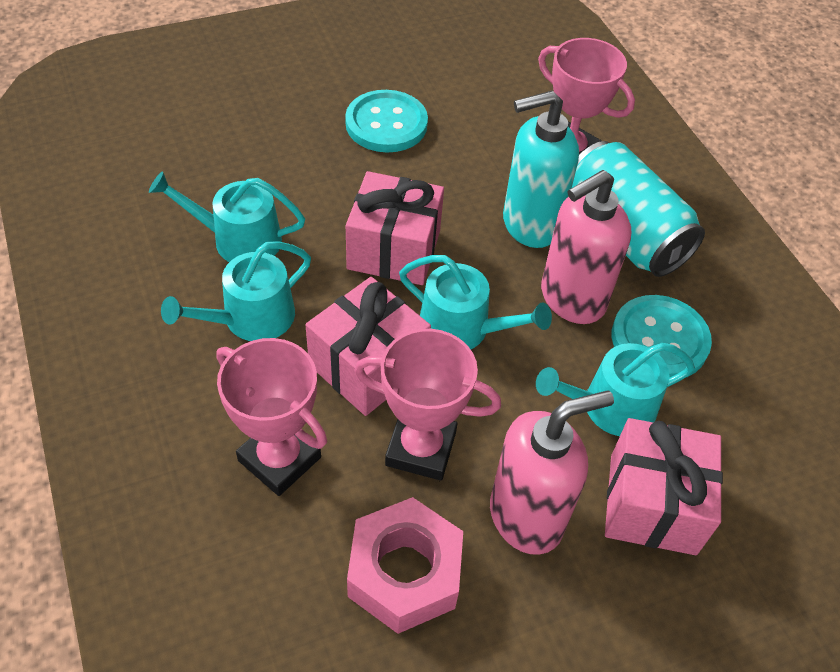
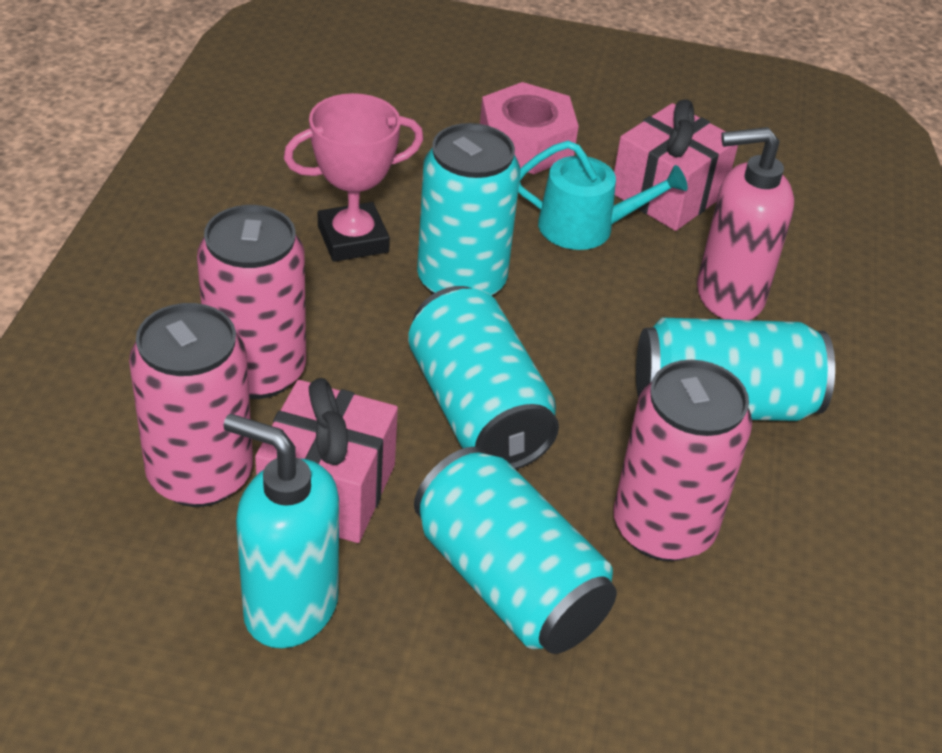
pink can: none = 0 -> [129,303,253,507] [197,205,306,399] [613,360,752,561] = 3
pink gift: [305,277,431,416] [346,171,444,285] [605,418,723,555] = 3 -> [255,378,398,543] [614,100,738,231] = 2
pink soap dispenser: [490,391,614,555] [541,170,631,324] = 2 -> [697,127,794,320] = 1
pink trophy: [216,338,327,496] [354,329,501,480] [538,38,635,155] = 3 -> [284,93,424,262] = 1
turquoise button: [345,90,428,152] [612,295,712,377] = 2 -> none = 0
turquoise can: [572,141,705,277] = 1 -> [408,286,559,469] [414,447,617,654] [417,123,520,295] [636,317,835,421] = 4
turquoise watering can: [149,171,305,262] [161,241,311,341] [399,255,552,349] [536,343,695,436] = 4 -> [518,141,688,250] = 1

